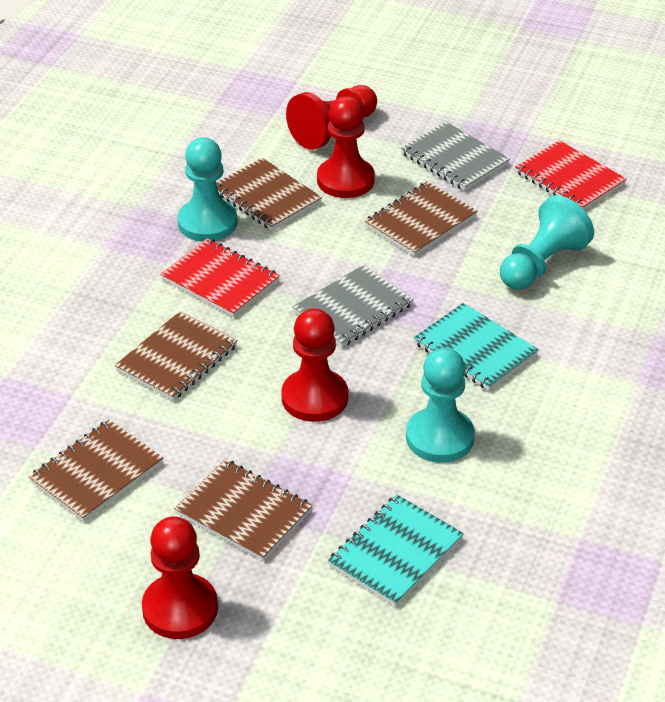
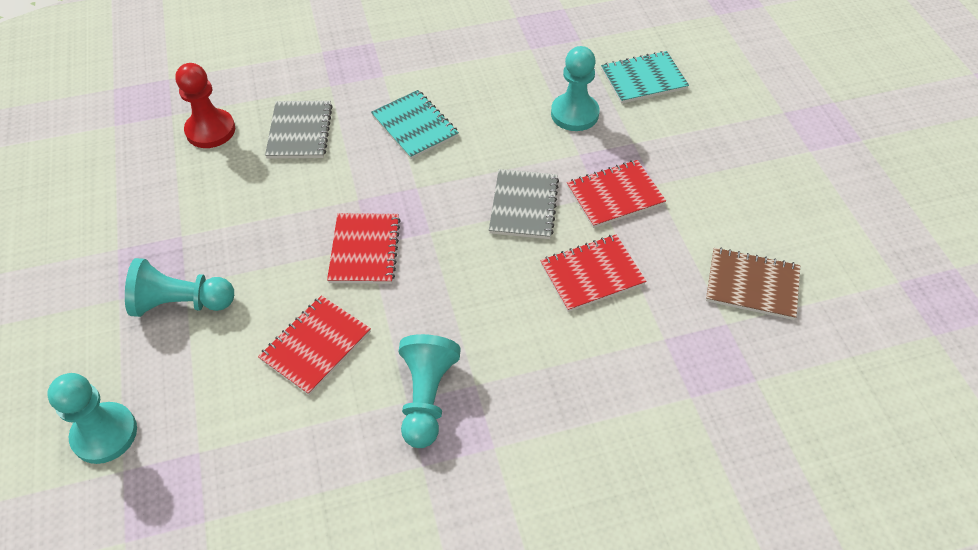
brown notebook: [28,420,163,522] [115,311,238,401] [174,459,313,561] [216,158,322,231] [364,181,477,256] = 5 -> [706,247,800,320] = 1
red notebook: [160,238,280,317] [515,140,627,210] = 2 -> [258,295,371,395] [327,213,401,284] [540,234,646,312] [567,160,666,228] = 4
red pawn: [142,516,218,639] [281,309,348,422] [286,85,377,150] [317,96,375,198] = 4 -> [175,63,235,148] = 1
turquoise pawn: [177,137,237,242] [406,348,475,463] [500,195,594,290] = 3 -> [47,373,137,464] [125,258,234,317] [398,334,461,448] [551,46,600,131] = 4

